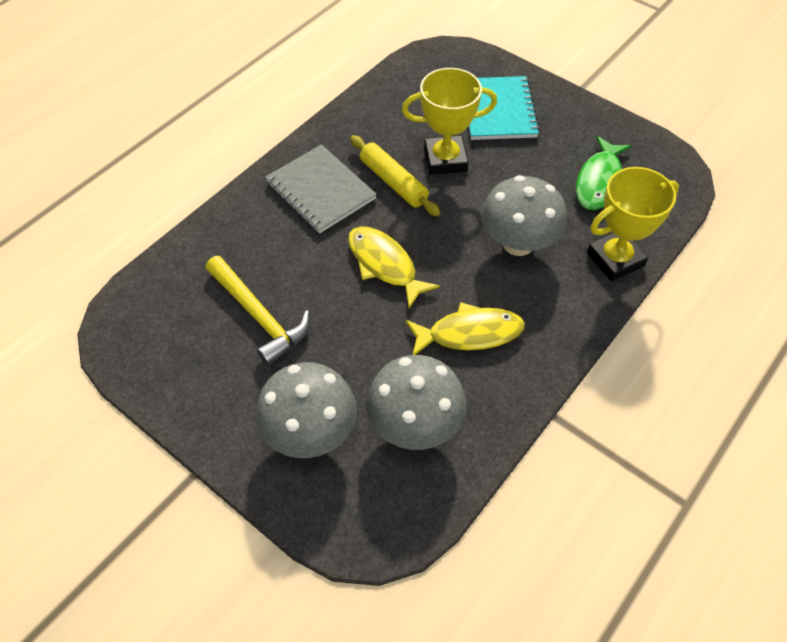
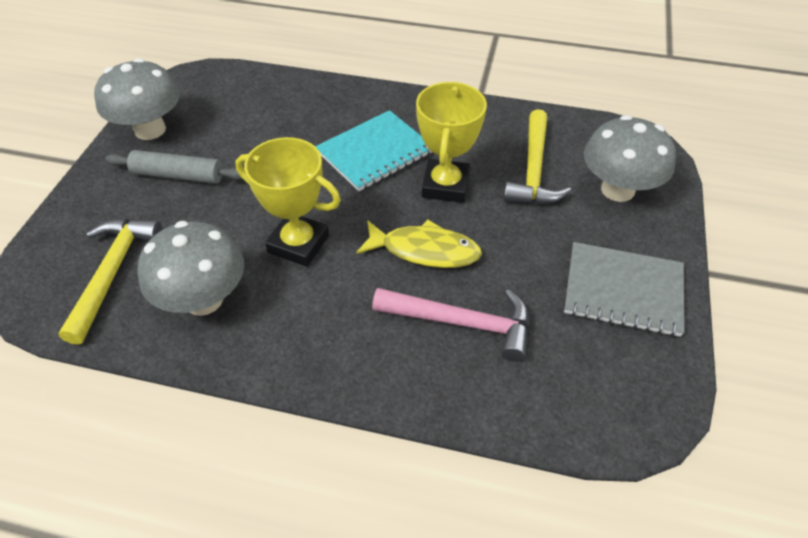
green fish: [576,136,631,210] = 1 -> none = 0
grey rolling pin: none = 0 -> [105,150,242,184] = 1
pink hammer: none = 0 -> [372,288,529,362] = 1
yellow fish: [348,226,440,308] [406,302,525,355] = 2 -> [356,220,482,268] = 1
yellow hammer: [206,256,310,366] = 1 -> [58,219,162,345] [503,109,571,204] = 2
yellow rolling pin: [350,135,440,216] = 1 -> none = 0

